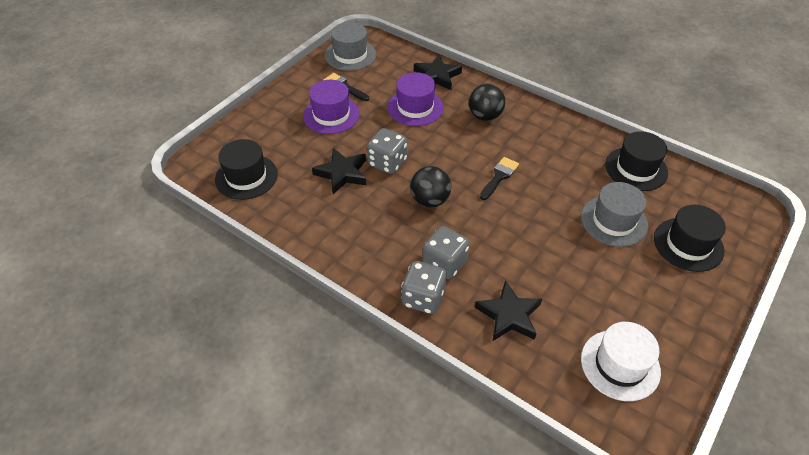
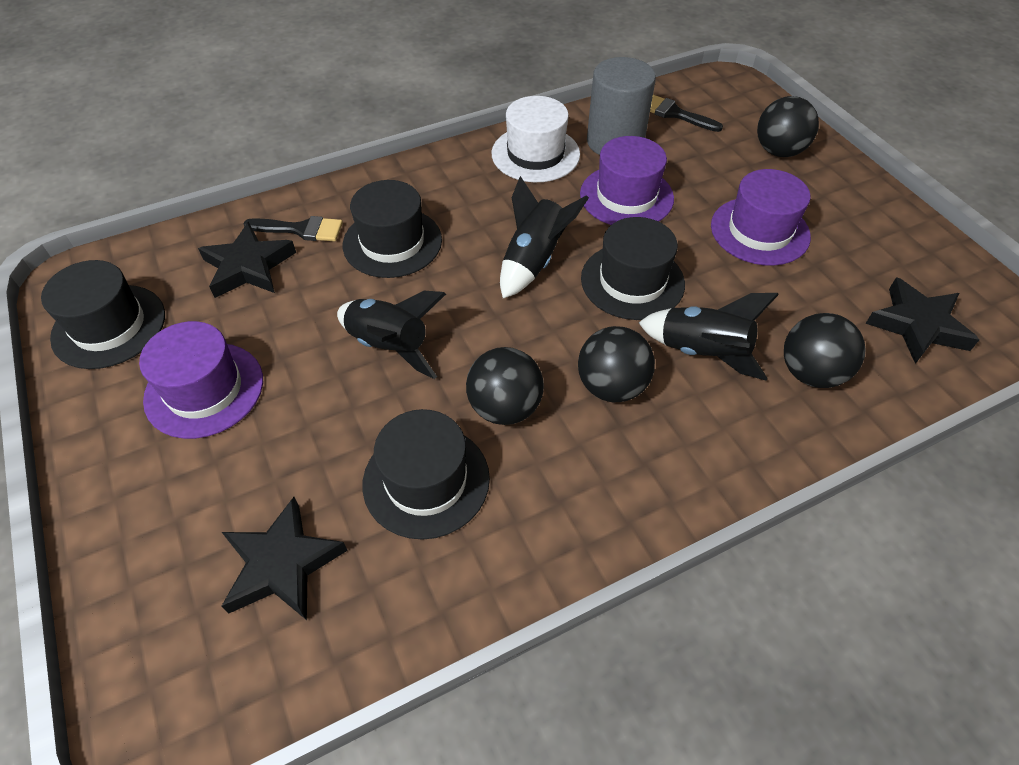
black ball: [410,166,452,208] [469,84,505,121] = 2 -> [466,347,544,425] [578,326,655,402] [757,96,819,157] [784,313,866,388] = 4
black hat: [215,139,278,200] [605,131,668,191] [654,205,726,272] = 3 -> [41,260,165,369] [343,180,442,278] [363,409,490,540] [581,217,685,320] = 4
black rocket: none = 0 -> [337,291,446,379] [500,176,589,298] [639,293,779,380] = 3
grey cylinder: none = 0 -> [587,57,656,155] = 1
grey dice: [367,128,407,174] [402,261,447,314] [423,226,469,279] = 3 -> none = 0
grey hat: [325,22,376,71] [581,182,648,247] = 2 -> none = 0
purple hat: [303,80,360,134] [388,72,444,126] = 2 -> [139,321,263,439] [580,136,674,225] [711,169,811,266] = 3

